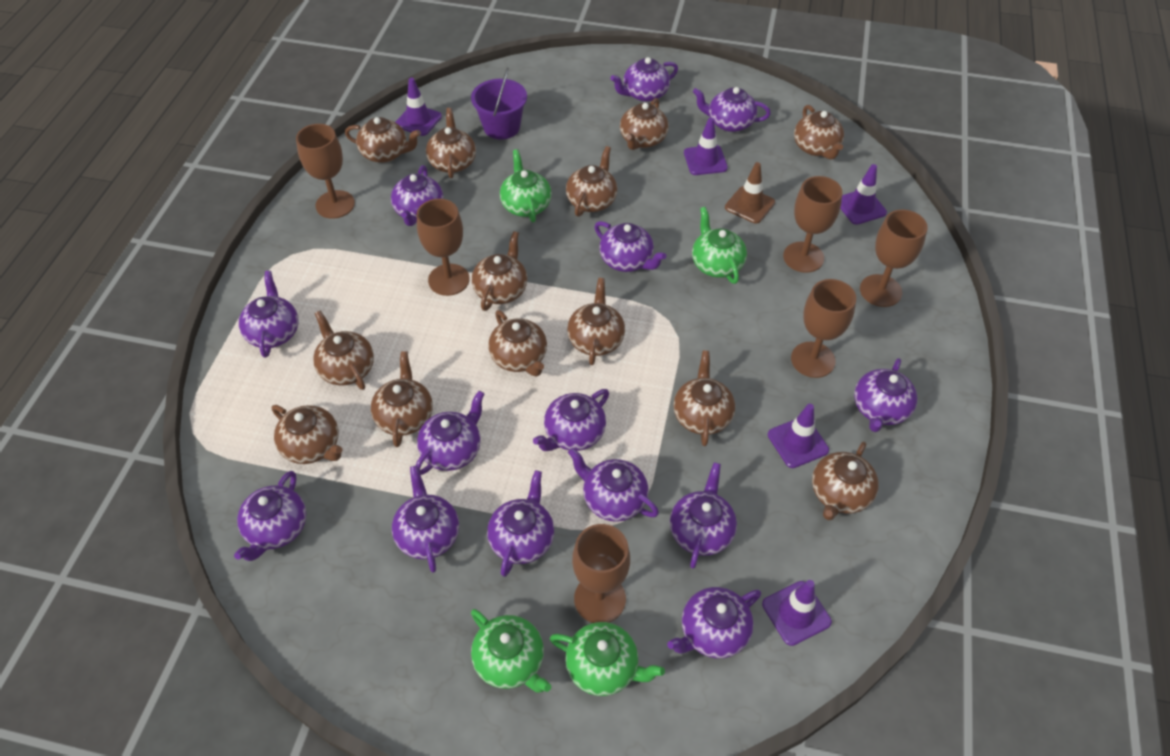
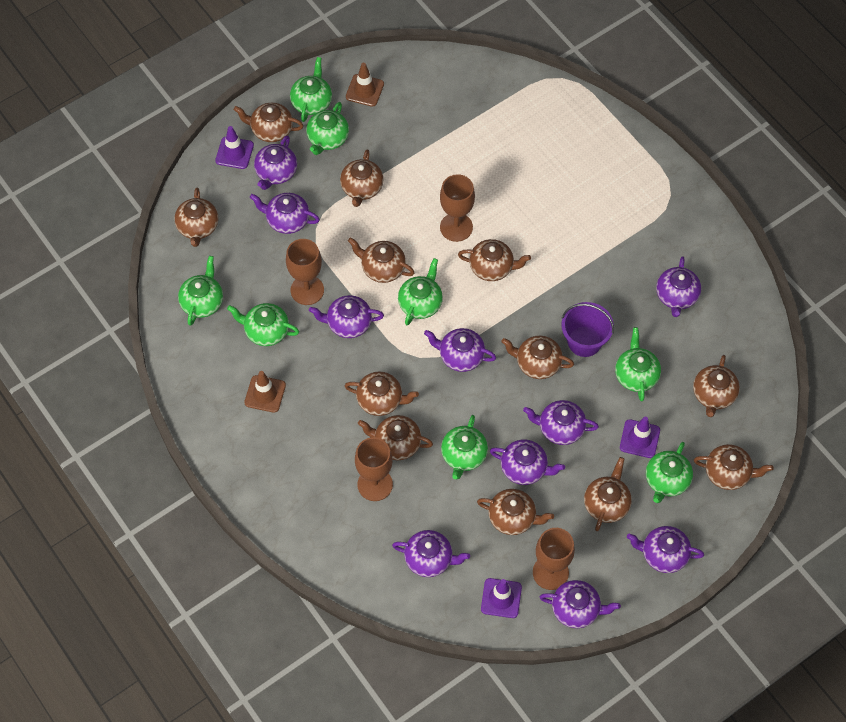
brown goblet: [296,124,355,219] [417,199,470,296] [572,524,630,623] [783,176,842,273] [791,279,856,378] [860,210,928,307] = 6 -> [286,239,324,305] [355,437,393,501] [440,174,475,242] [533,528,575,590] = 4
brown teapot: [272,405,343,464] [313,311,374,390] [345,117,421,163] [371,351,433,447] [426,108,476,178] [472,231,527,311] [488,310,547,377] [566,146,617,217] [567,278,625,365] [620,98,669,150] [673,351,735,446] [794,105,844,159] [812,442,879,521] = 13 -> [174,187,218,247] [234,103,303,142] [340,149,383,207] [345,372,419,416] [348,237,414,283] [358,415,433,460] [458,239,531,281] [477,489,554,535] [501,335,574,379] [584,457,632,531] [693,355,740,417] [694,444,773,490] = 12
brown traffic cone: [725,162,775,224] = 1 -> [244,371,286,413] [346,63,384,107] = 2
green teapot: [471,609,551,693] [500,149,552,223] [550,622,665,696] [692,207,747,284] = 4 -> [178,256,223,326] [227,303,299,346] [290,57,332,122] [306,102,349,155] [398,258,443,325] [441,415,488,480] [615,327,661,401] [646,442,693,503] = 8
purple teapot: [234,471,306,561] [239,271,298,358] [391,165,443,226] [392,465,459,573] [415,391,484,475] [487,470,554,577] [533,389,609,451] [568,448,659,522] [594,221,666,272] [610,57,678,102] [667,587,761,658] [670,462,737,569] [693,87,771,132] [854,358,918,432] = 14 -> [250,193,320,234] [254,135,297,190] [309,295,384,338] [392,530,470,577] [424,328,496,372] [490,439,565,485] [523,400,599,445] [539,580,621,628] [627,526,704,573] [656,256,701,317] = 10
purple traffic cone: [396,77,442,136] [684,117,728,175] [762,580,832,646] [768,404,829,468] [840,164,887,225] = 5 -> [215,126,254,169] [481,578,522,618] [620,417,660,458] = 3

